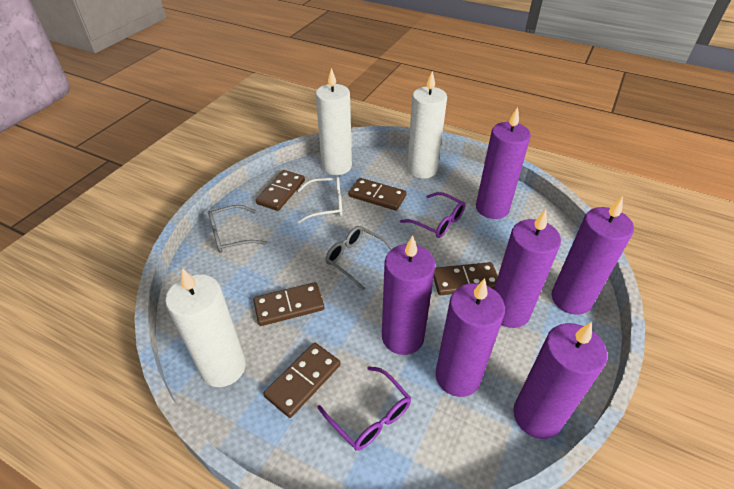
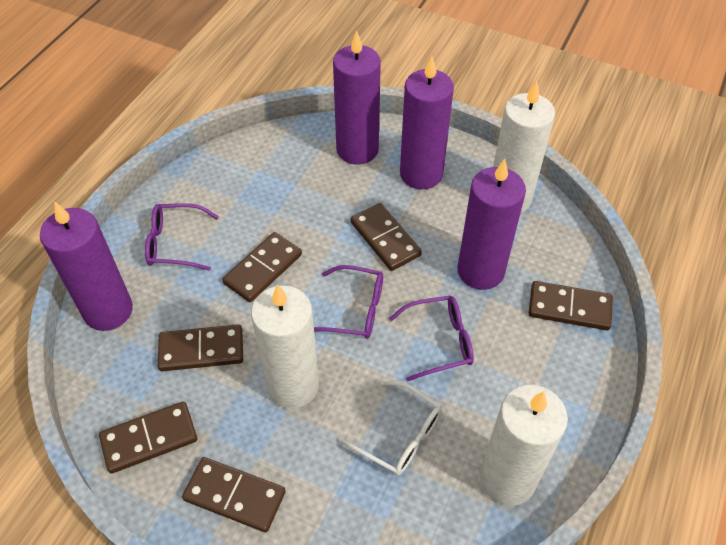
brown domino: [253,282,324,326] [256,170,305,211] [263,343,341,418] [348,178,407,211] [434,262,498,295] = 5 -> [99,402,197,474] [158,324,243,371] [182,457,285,532] [222,232,302,302] [351,203,422,271] [529,281,613,330] = 6
grey glasses: [208,205,267,253] [325,226,393,291] = 2 -> none = 0
purple candle: [382,235,435,355] [435,278,505,397] [476,107,531,219] [494,209,561,328] [513,322,608,439] [552,196,634,315] = 6 -> [40,202,133,331] [333,31,381,165] [400,56,454,189] [458,159,526,290] = 4
purple glasses: [318,366,411,451] [400,192,465,238] = 2 -> [145,203,219,271] [314,265,383,339] [389,296,474,381] = 3

